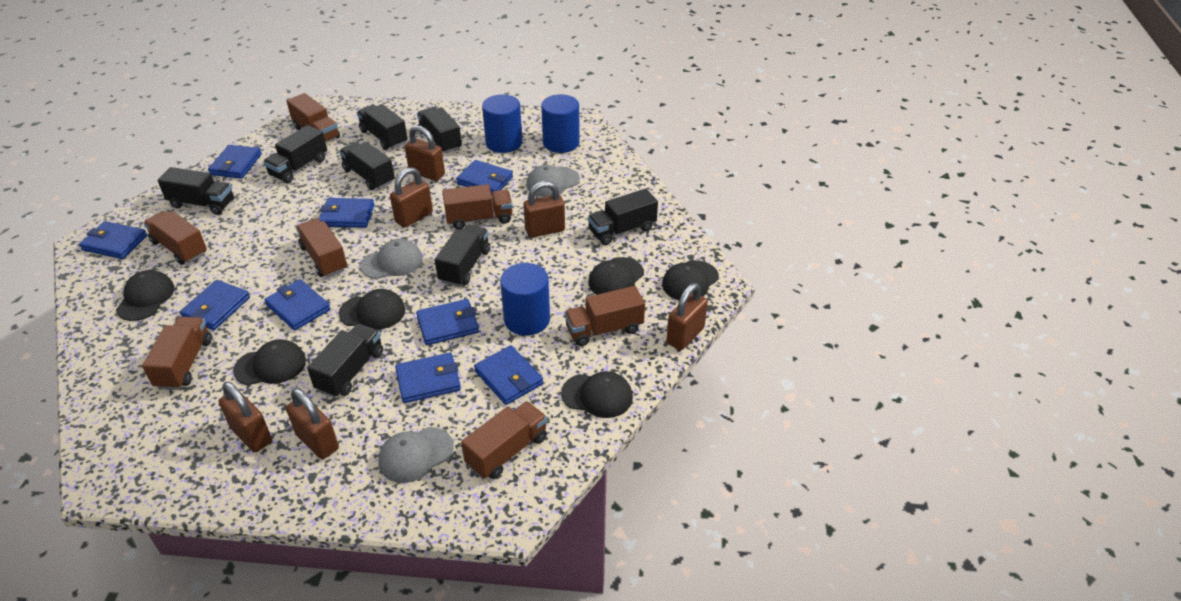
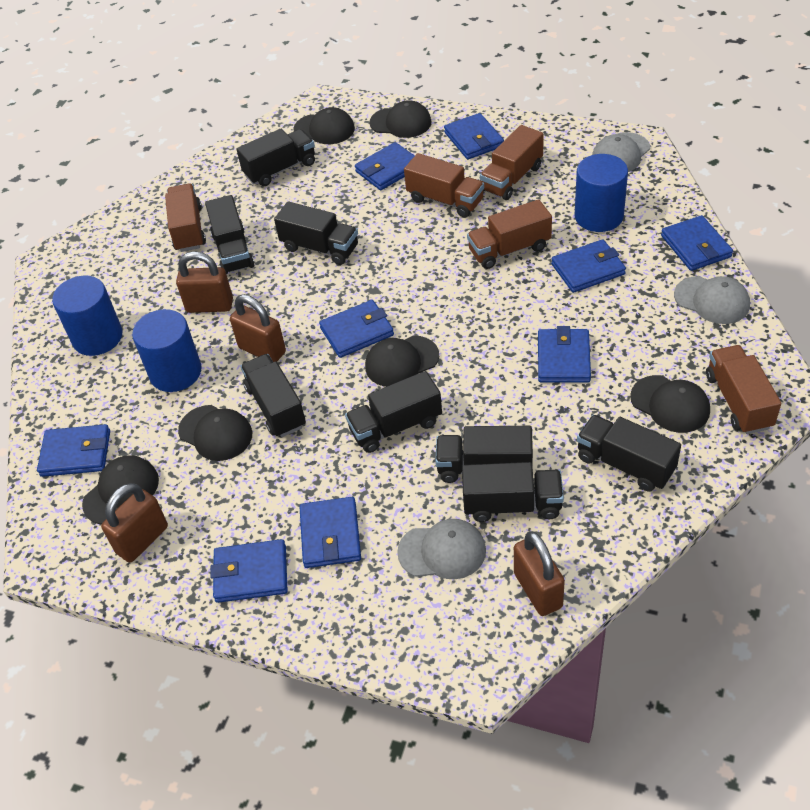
brown padlock: [219,382,272,452] [286,388,339,459] [390,167,433,228] [405,125,445,181] [523,181,565,238] [666,283,708,350] = 6 -> [101,483,168,563] [176,251,233,313] [230,294,286,362] [514,531,565,616] = 4
brown truck: [142,317,212,390] [143,211,207,265] [287,93,340,142] [296,218,347,277] [442,184,513,229] [461,401,547,479] [564,286,645,346] = 7 -> [165,183,206,252] [404,153,484,218] [467,199,552,269] [480,125,544,200] [706,345,781,434] = 5

